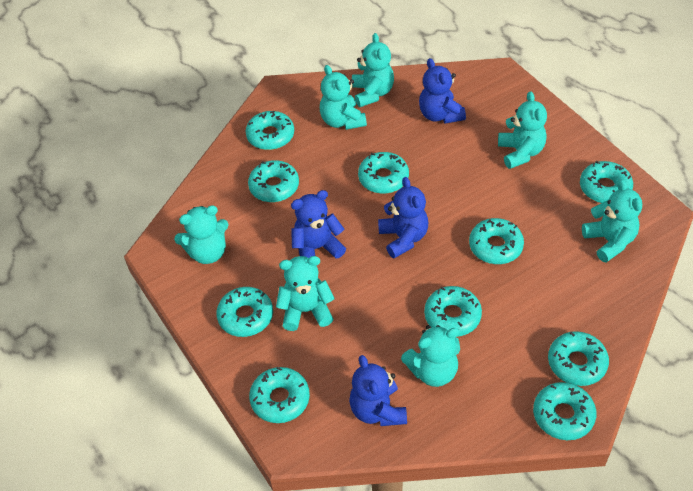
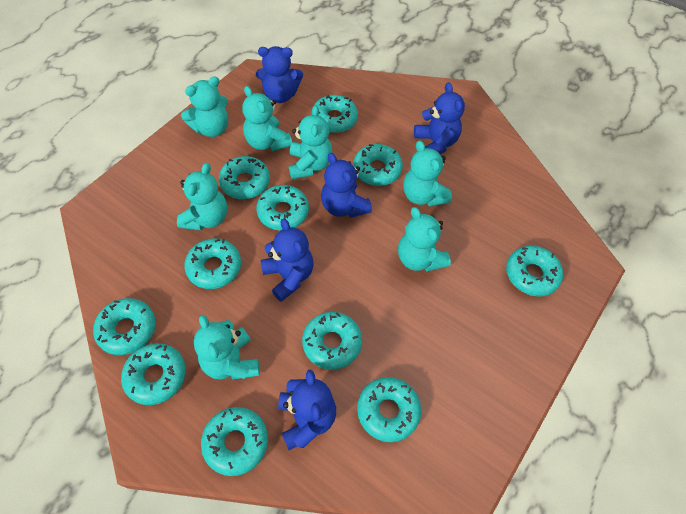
blue teddy bear: [291,190,346,258] [349,355,407,426] [378,177,428,258] [419,58,466,124] = 4 -> [256,46,303,103] [261,219,313,302] [278,370,336,450] [321,153,372,218] [414,82,465,154] = 5
turquoise donut: [216,287,273,337] [245,111,294,150] [248,160,299,202] [249,367,310,423] [358,152,409,194] [424,286,482,337] [469,218,524,264] [533,382,596,440] [548,331,609,386] [580,161,633,203] = 10 -> [93,298,156,355] [121,343,186,405] [184,238,241,289] [201,407,268,476] [219,156,270,199] [256,185,309,231] [302,312,362,370] [311,95,358,133] [353,144,403,186] [357,377,421,442] [506,246,563,296] = 11

